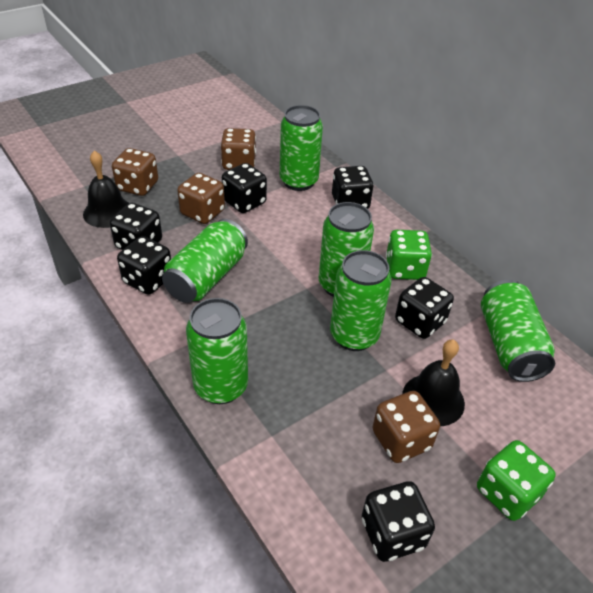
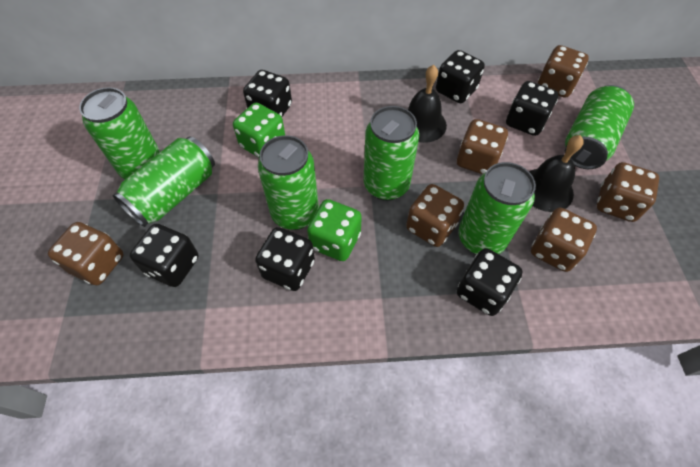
brown dice: [112,148,158,196] [177,173,225,224] [221,128,256,170] [373,391,440,463] = 4 -> [48,222,123,285] [406,184,464,247] [457,119,508,174] [531,208,597,272] [538,45,589,98] [597,162,659,222] = 6

